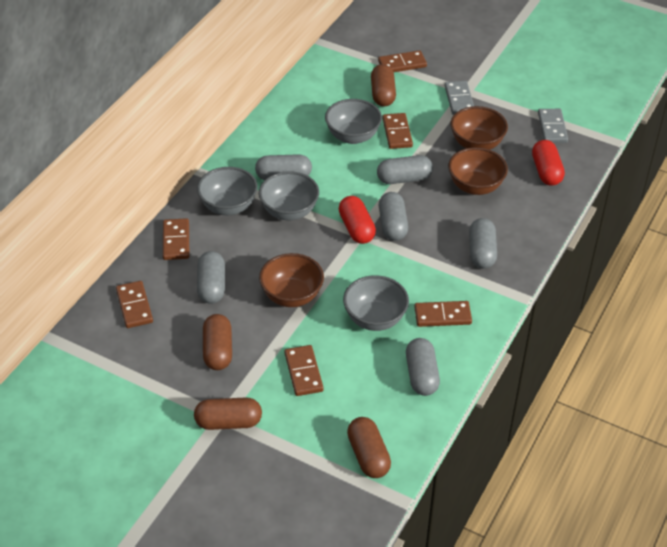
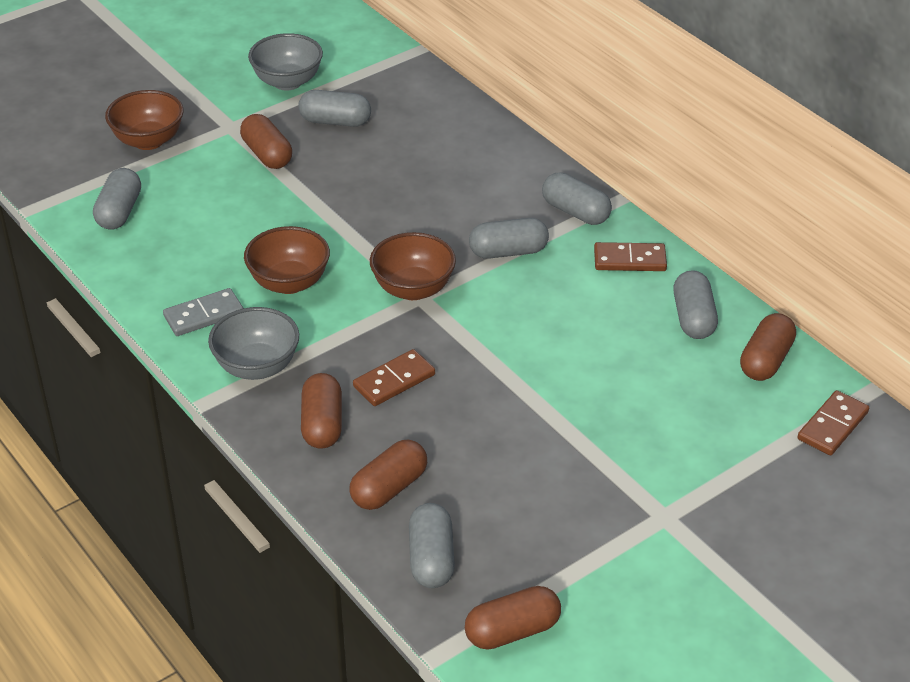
brown capsule: [194,398,262,430] [203,314,232,370] [347,417,391,478] [371,64,396,107] = 4 -> [240,114,292,169] [301,373,342,449] [350,440,427,510] [465,586,561,650] [740,313,796,381] = 5
brown domino: [116,281,153,328] [163,218,189,260] [284,345,324,396] [378,50,427,72] [382,113,413,149] [414,301,472,327] = 6 -> [353,349,435,406] [594,242,667,271] [797,390,869,455] = 3
grey bowl: [197,167,258,215] [259,171,319,220] [325,99,382,144] [343,275,409,331] = 4 -> [208,307,299,380] [248,33,323,90] = 2
grey domino: [444,81,474,115] [538,109,568,143] = 2 -> [163,288,243,336] = 1
red capsule: [339,196,376,244] [532,140,565,186] = 2 -> none = 0

